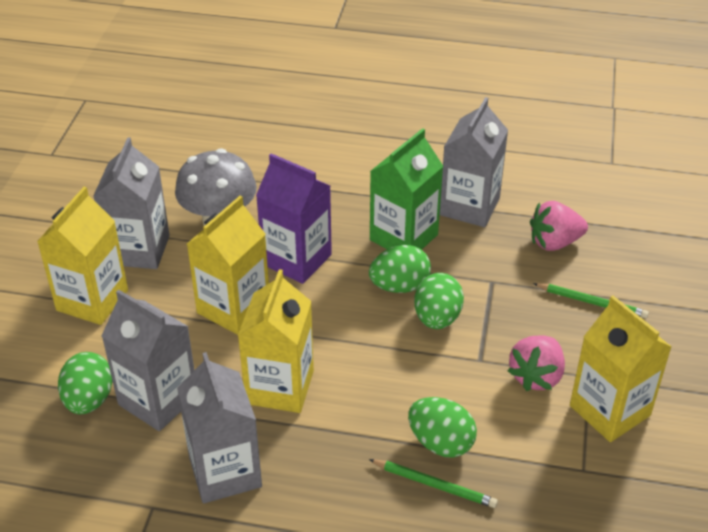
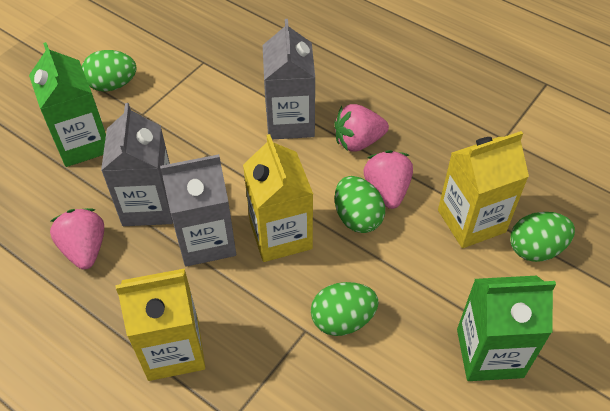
green carton: [370,128,443,250] = 1 -> [29,42,106,167] [457,276,556,381] = 2
green pencil: [369,459,498,508] [533,283,649,318] = 2 -> none = 0
grey carton: [93,137,170,269] [102,290,194,431] [177,352,262,503] [440,97,508,227] = 4 -> [101,103,173,226] [160,154,236,267] [263,19,315,139] = 3
grey mushroom: [175,149,257,226] = 1 -> none = 0
pink strawberry: [508,335,565,391] [530,201,588,251] = 2 -> [50,208,104,269] [334,104,389,152] [363,150,413,209] = 3
purple carton: [256,153,332,284] = 1 -> none = 0
yellow carton: [37,187,128,325] [187,196,269,335] [238,269,314,413] [570,296,672,442] = 4 -> [115,269,205,381] [243,134,313,262] [438,131,529,248] = 3

